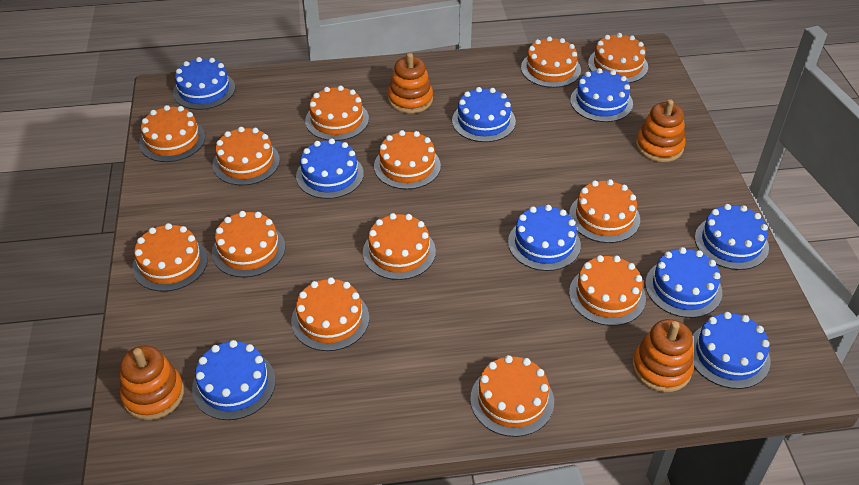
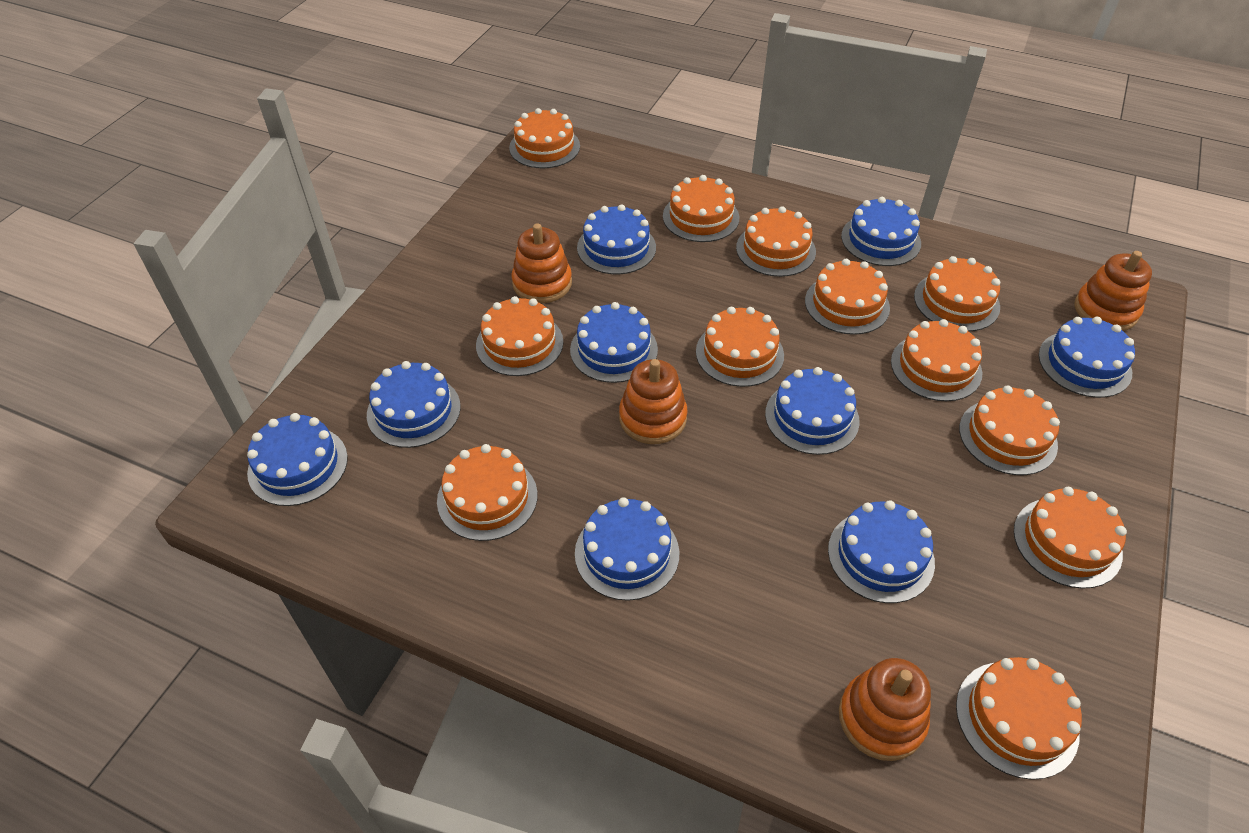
orange cake: [132,223,208,292] [139,105,205,162] [212,211,285,277] [213,127,280,185] [291,277,369,351] [305,86,369,141] [363,213,436,280] [374,130,441,189] [470,355,554,437] [521,36,581,88] [569,179,640,243] [569,255,646,326] [588,33,648,83] = 13 -> [437,444,538,541] [476,296,563,376] [509,108,580,169] [663,175,739,242] [696,307,784,387] [736,206,816,277] [805,259,890,335] [891,319,982,401] [914,256,1000,331] [956,657,1082,780] [959,385,1060,475] [1014,487,1127,589] = 12

